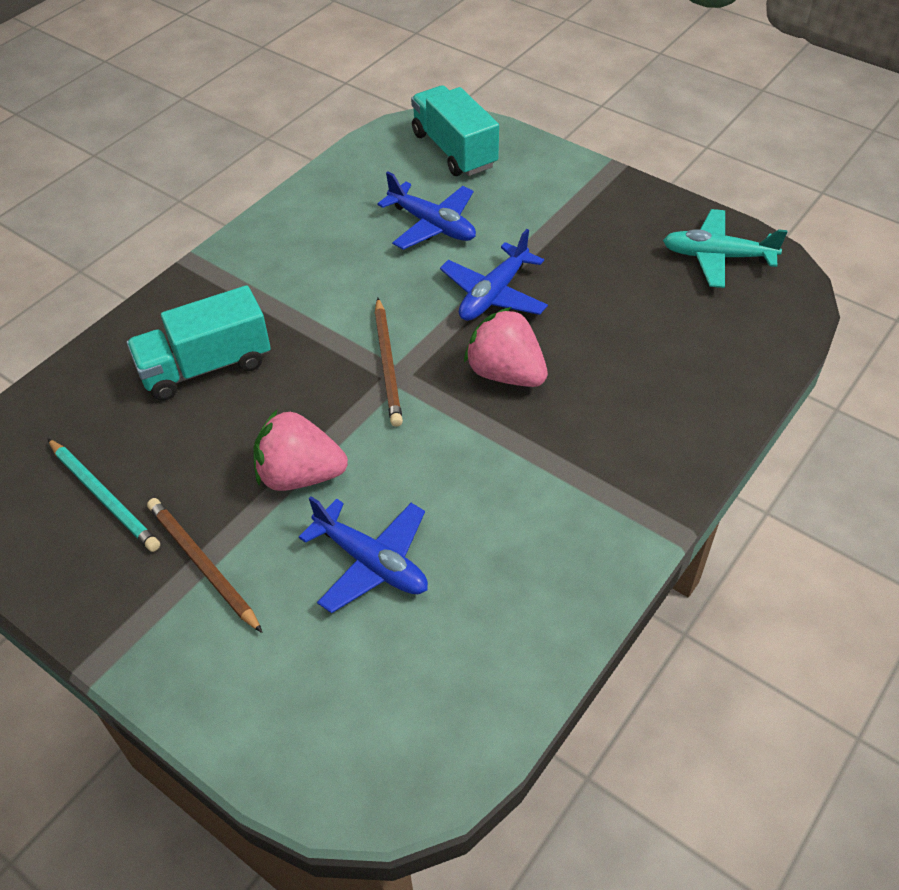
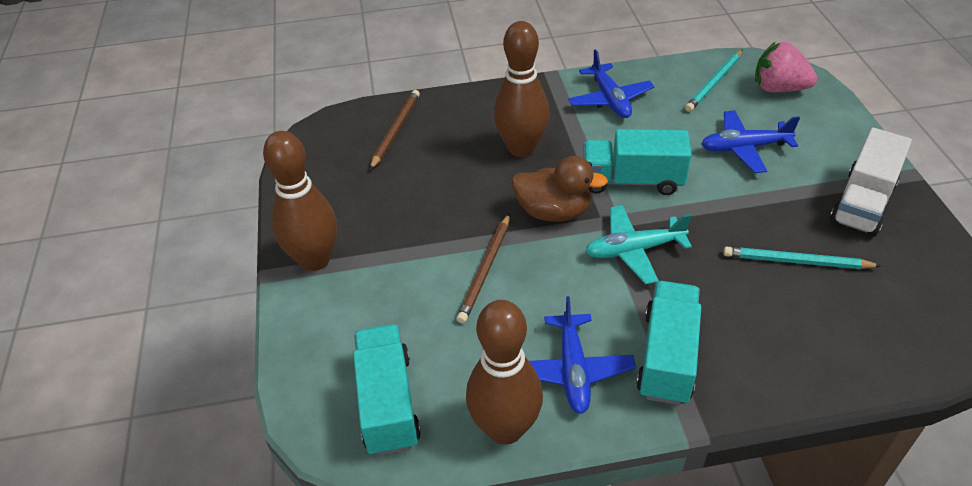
brown bowling pin: none = 0 -> [263,131,337,271] [466,300,543,445] [494,21,549,157] = 3
brown duck: none = 0 -> [511,156,608,222] = 1
pink strawberry: [253,410,348,491] [464,307,548,387] = 2 -> [755,42,817,93] = 1
turquoise pencil: [48,439,160,552] = 1 -> [685,50,743,112] [723,246,881,269] = 2
turquoise truck: [127,285,271,400] [411,85,499,176] = 2 -> [353,324,421,456] [583,129,692,195] [636,281,701,405] = 3
white truck: none = 0 -> [830,128,912,237] = 1

